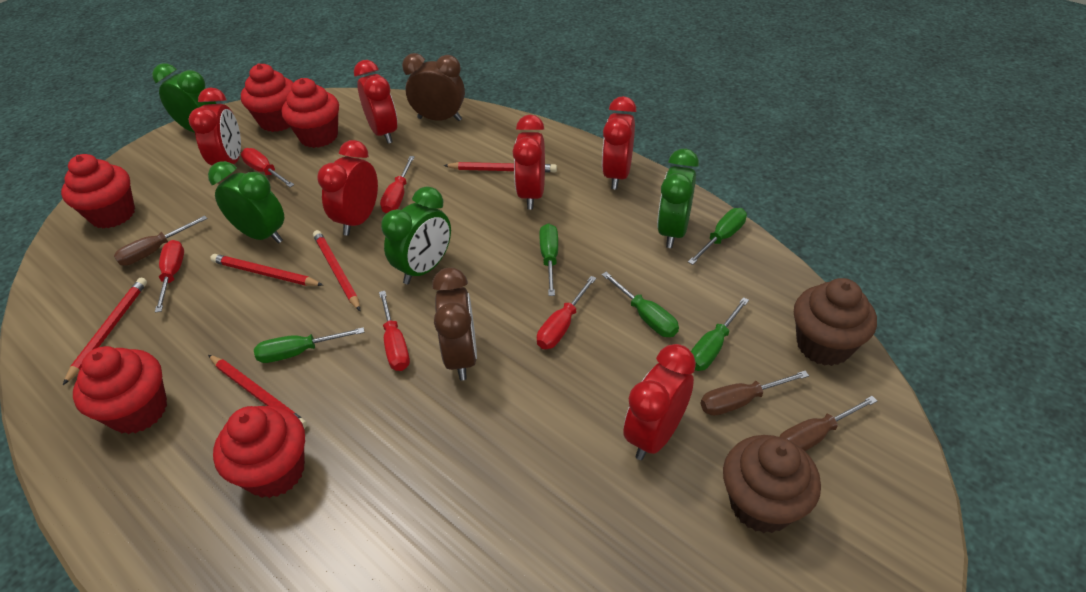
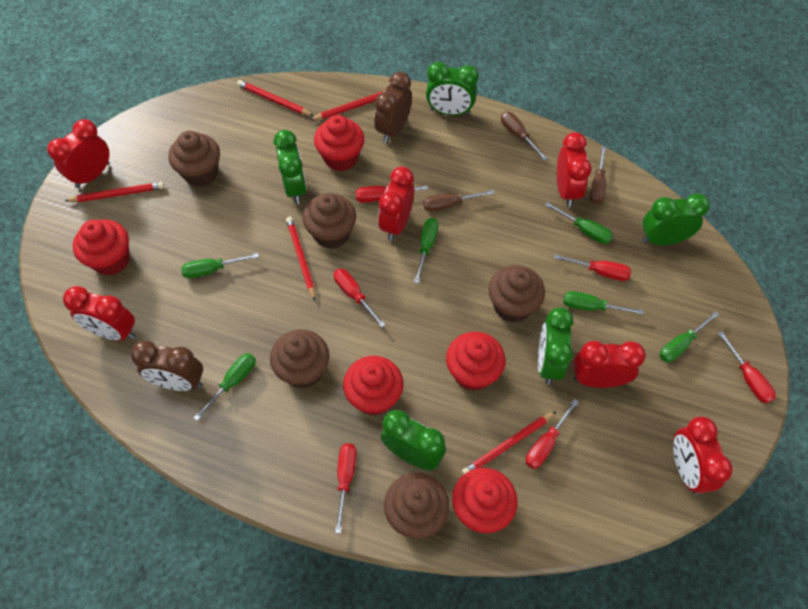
brown cupcake: [723,435,821,533] [794,278,877,366] = 2 -> [168,131,220,187] [270,329,329,389] [303,193,356,249] [384,473,449,539] [488,265,545,323] = 5
green clock: [152,63,216,133] [208,161,284,244] [381,186,451,284] [657,149,699,248] = 4 -> [273,130,307,204] [381,410,446,470] [426,62,479,116] [538,307,573,385] [642,193,710,245] = 5
green screwdriver: [254,327,364,363] [539,223,558,296] [602,272,679,337] [688,208,747,265] [691,297,749,371] = 5 -> [181,253,259,279] [193,353,256,421] [414,218,438,283] [545,202,613,244] [563,291,644,315] [660,311,719,362] = 6
red screwdriver: [155,240,184,312] [241,148,294,187] [379,291,410,371] [380,156,415,213] [537,276,596,349] = 5 -> [334,268,386,327] [335,443,357,534] [355,186,428,203] [526,399,579,469] [554,254,631,281] [718,332,776,403] = 6

